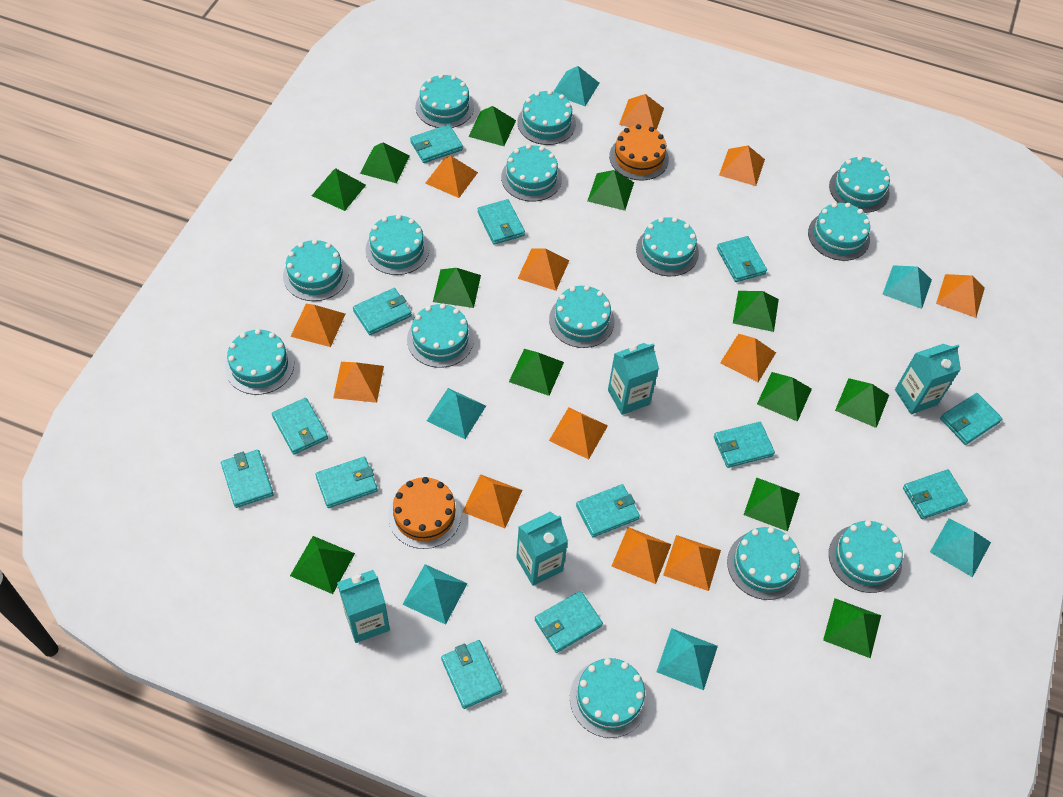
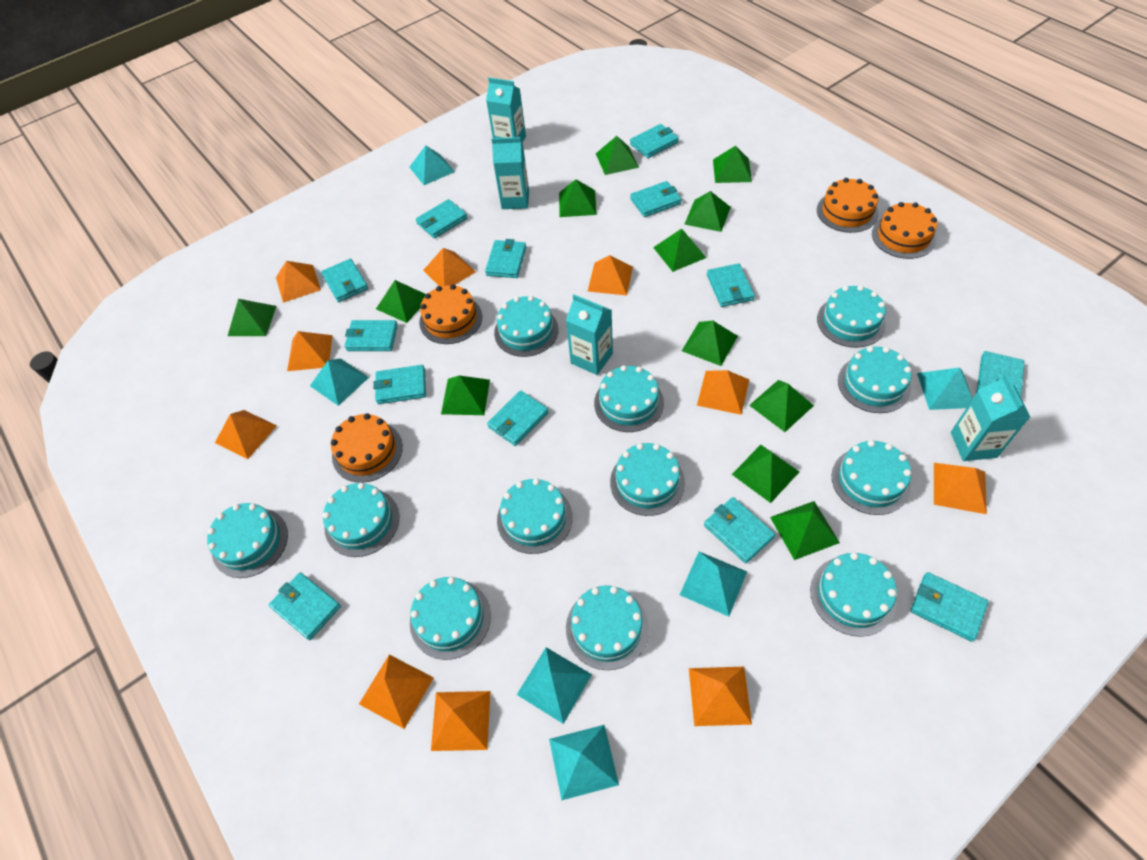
orange cake: [388,477,461,549] [609,124,669,181] = 2 -> [331,413,403,483] [419,284,482,344] [817,178,878,233] [872,202,937,259] = 4
orange pyramid: [290,304,345,347] [333,362,384,403] [425,156,478,198] [462,474,522,528] [518,249,570,291] [549,407,608,460] [612,527,672,584] [619,94,664,130] [663,535,721,591] [719,146,765,186] [720,334,776,382] [936,274,985,318] = 12 -> [215,410,277,459] [276,261,321,303] [287,331,333,371] [359,655,434,729] [423,248,476,286] [431,691,490,751] [587,255,633,295] [689,667,752,726] [697,370,749,415] [934,463,987,514] = 10
turquoise cake: [225,329,294,395] [283,239,348,301] [365,214,429,275] [407,303,474,368] [416,74,474,128] [501,144,562,202] [517,90,576,145] [549,285,614,348] [570,658,648,738] [636,217,699,276] [727,527,801,600] [808,203,870,261] [829,156,890,213] [829,520,903,593] = 14 -> [207,503,288,578] [323,483,400,557] [410,577,491,660] [494,296,558,357] [497,478,573,554] [566,585,649,670] [594,365,664,432] [610,443,685,516] [810,552,897,637] [817,285,886,348] [832,440,912,515] [838,346,912,413] = 12

